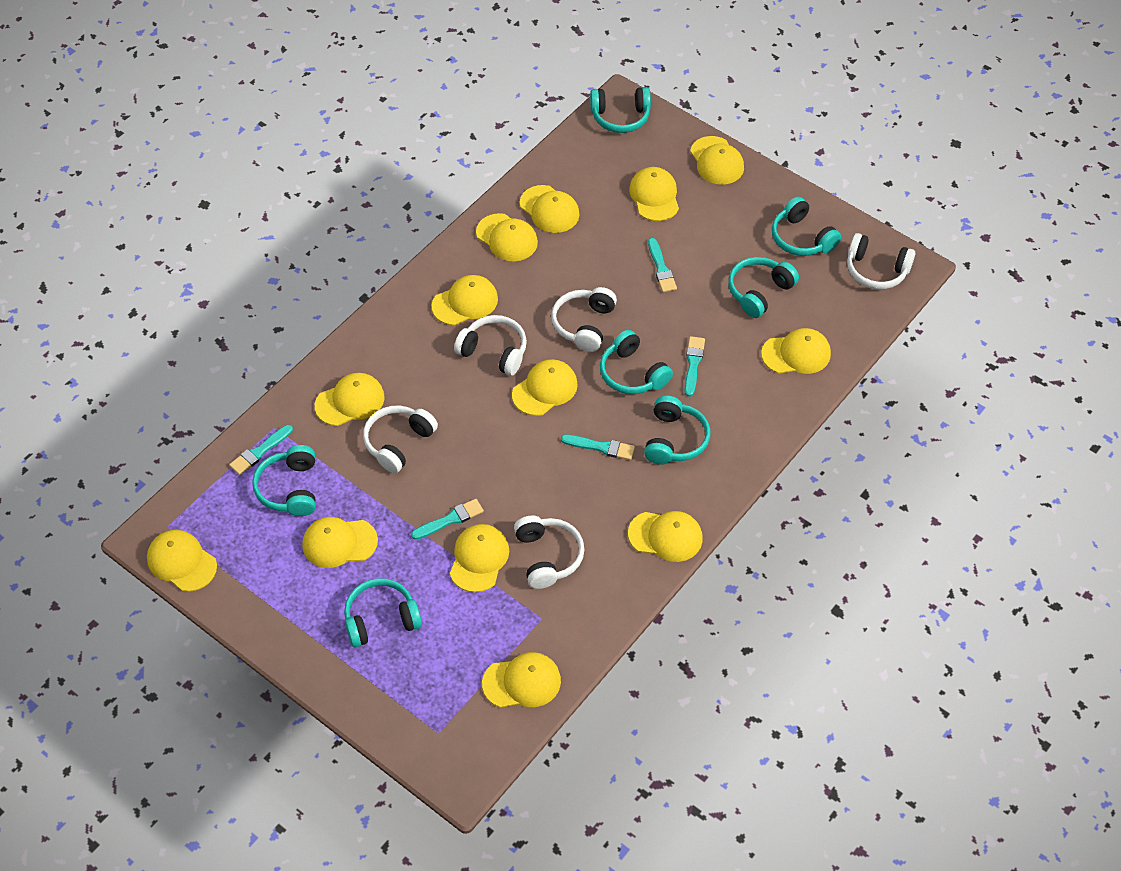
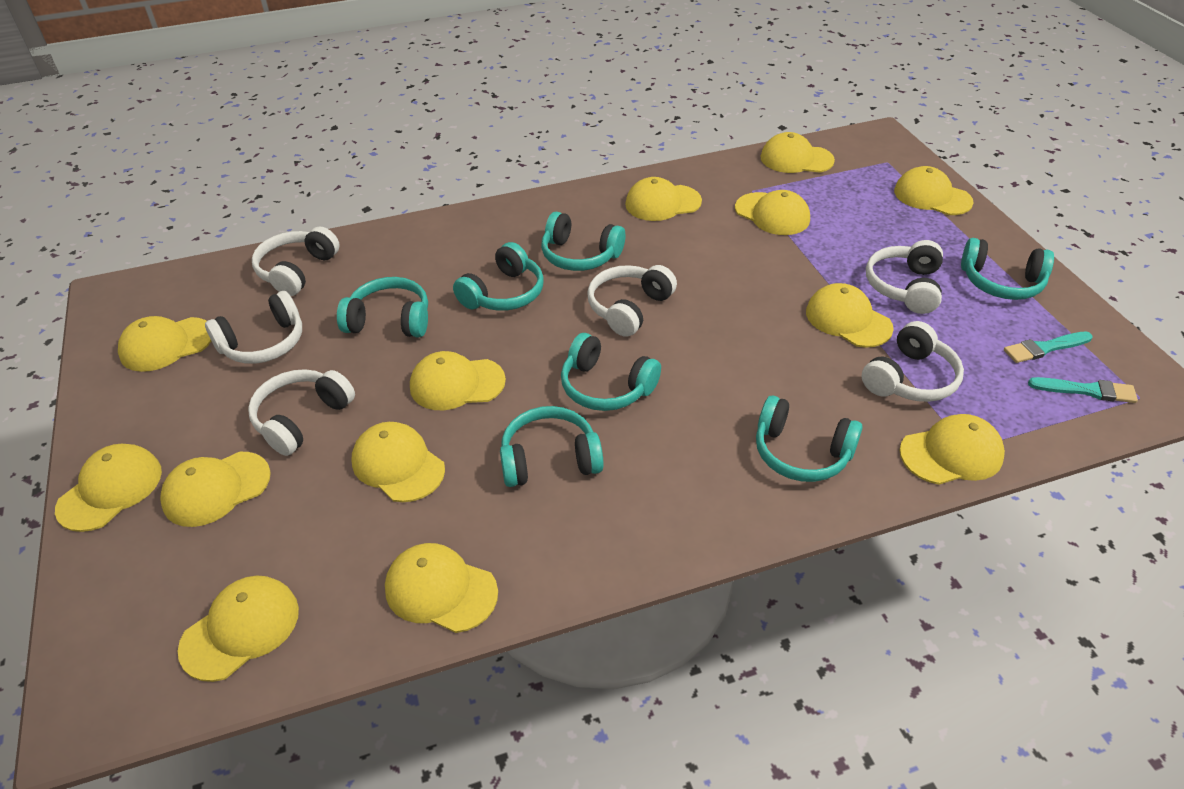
turquoise brush: [229,425,293,475] [411,499,484,540] [561,435,635,460] [648,238,677,292] [685,336,705,397] = 5 -> [1004,331,1093,363] [1028,377,1138,403] = 2
white headphones: [363,405,438,473] [454,315,527,376] [514,516,584,589] [551,287,617,352] [847,233,915,289] = 5 -> [205,291,302,364] [248,369,355,456] [252,226,340,296] [587,265,677,337] [861,321,964,402] [866,240,943,314] = 6

